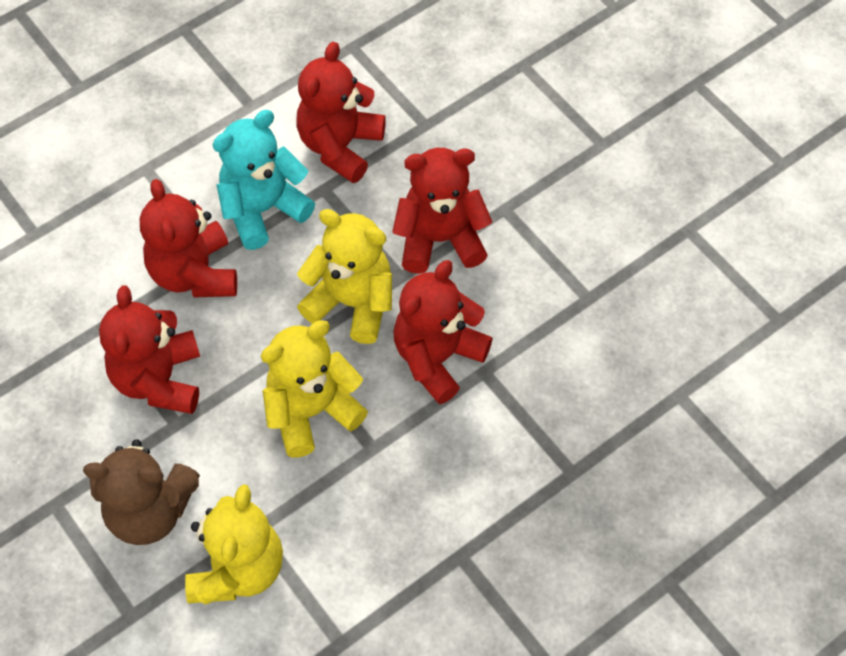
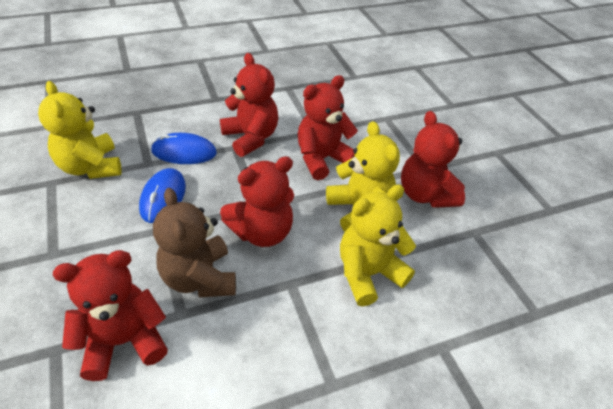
blue mouse: none = 0 -> [139,168,186,223] [151,133,217,164] = 2
turquoise teddy bear: [213,110,315,250] = 1 -> none = 0

